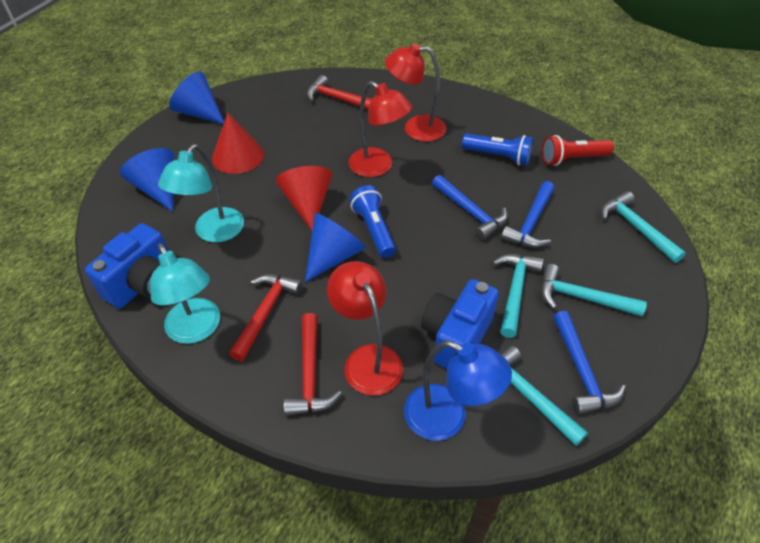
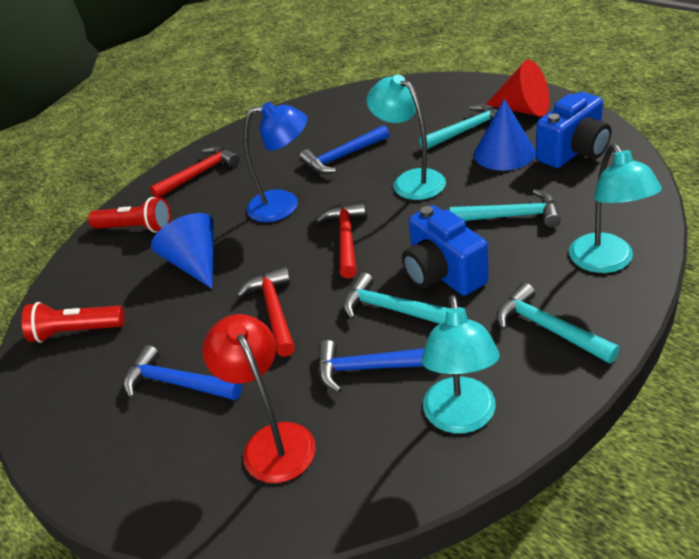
blue cone: [120,148,174,212] [169,72,224,124] [305,213,366,282] = 3 -> [151,213,214,289] [474,99,536,171] = 2
blue flashlight: [349,185,396,258] [462,133,533,166] = 2 -> none = 0
red cone: [212,113,264,174] [276,166,332,231] = 2 -> [485,59,549,117] = 1
red flashlight: [542,135,614,166] = 1 -> [22,302,125,343] [88,197,171,233] = 2
red lamp: [327,261,403,395] [348,81,412,177] [385,43,446,142] = 3 -> [202,314,316,483] = 1
turquoise lamp: [150,243,220,344] [158,144,244,242] = 2 -> [366,75,446,200] [422,295,500,433] [569,144,662,273] = 3

